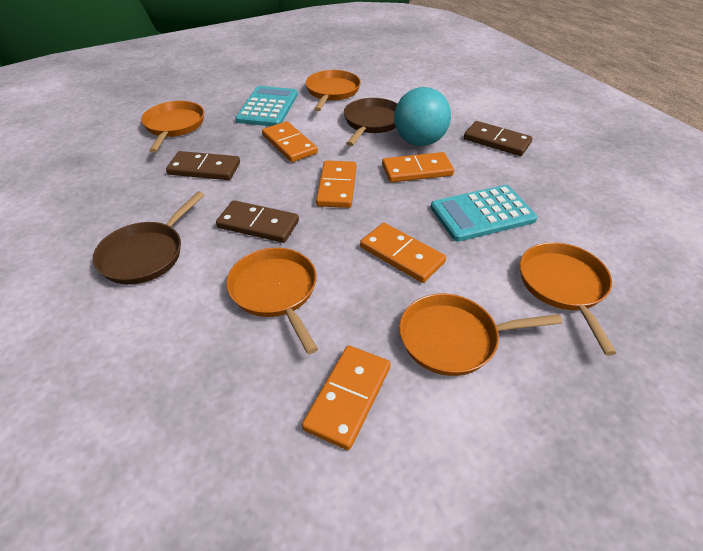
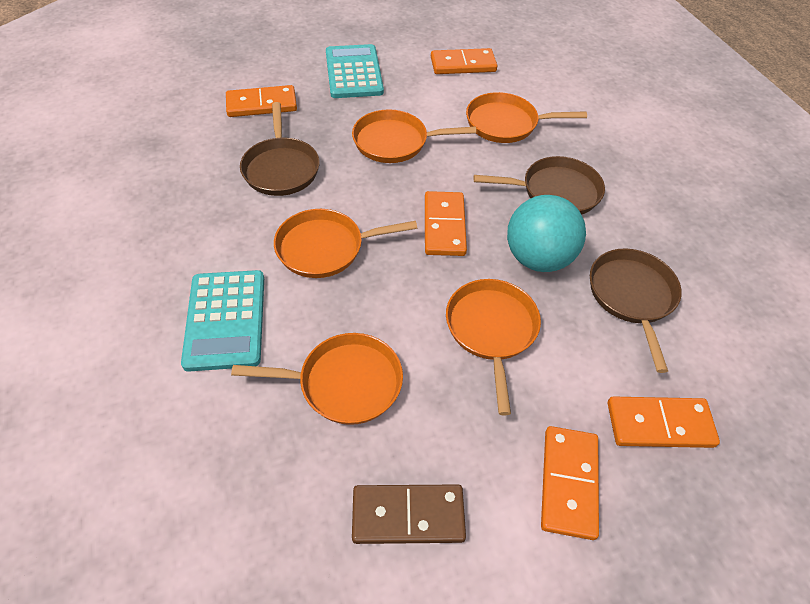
brown domino: [166,151,240,180] [216,200,299,243] [464,121,533,156] = 3 -> [352,485,466,544] = 1
brown pan: [93,192,204,285] [344,98,397,146] = 2 -> [240,102,320,196] [474,156,605,215] [590,249,682,373] = 3

